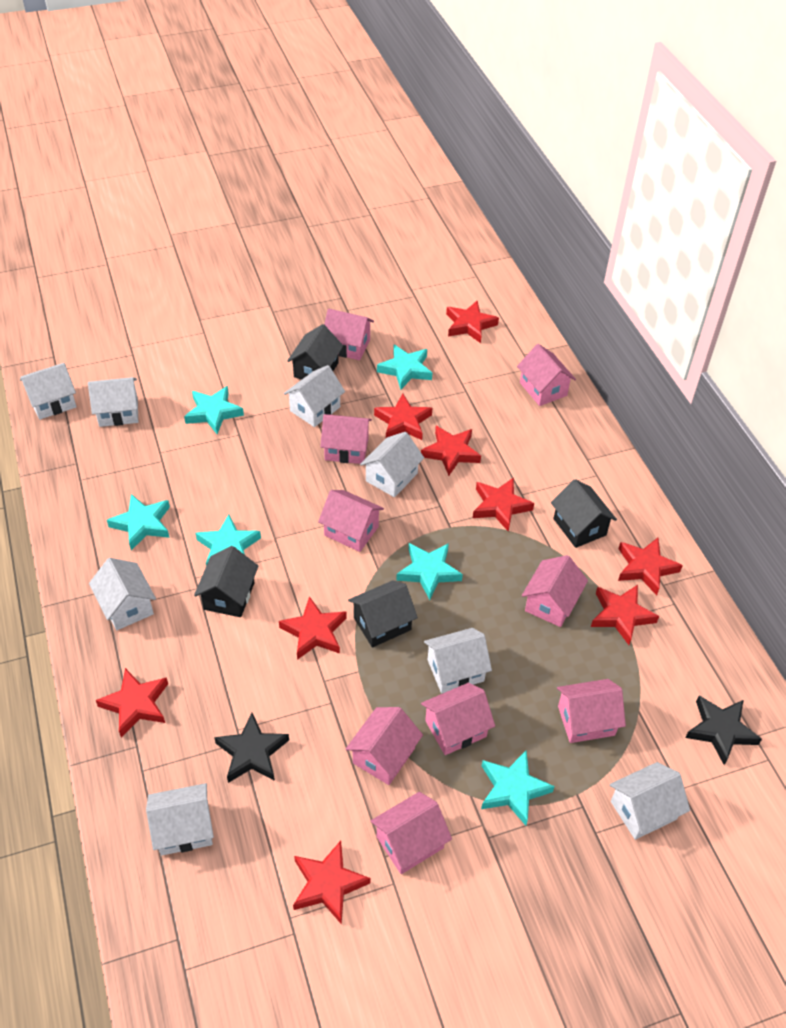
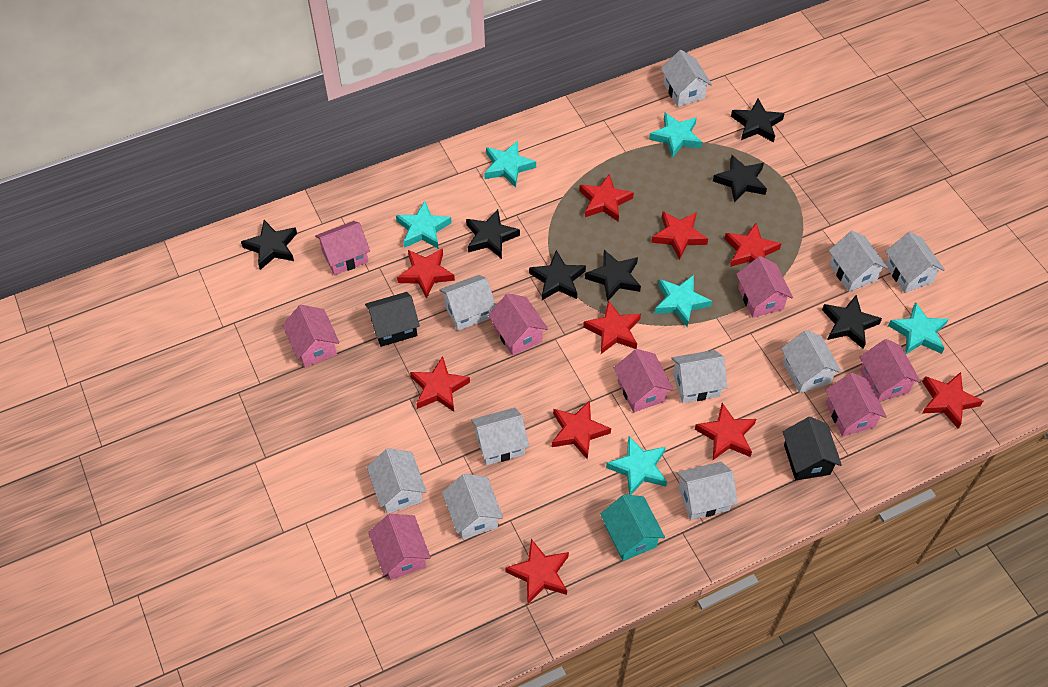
black house: [194,546,259,617] [287,324,343,380] [348,580,418,647] [551,479,617,548] = 4 -> [365,292,420,347] [783,417,842,480] = 2
black star: [214,713,289,783] [685,696,762,765] = 2 -> [241,220,297,270] [466,209,520,259] [529,250,586,300] [585,250,641,302] [713,155,767,203] [731,99,785,142] [822,295,882,349] = 7
pink house: [318,490,384,552] [320,414,372,464] [324,309,374,360] [346,707,423,785] [371,792,452,874] [421,683,495,755] [517,344,576,406] [522,555,588,627] [557,679,626,743] = 9 -> [282,305,340,367] [315,221,370,275] [368,514,431,580] [488,294,548,356] [614,349,674,412] [736,256,793,318] [825,373,887,436] [860,339,921,402] = 8
red star: [96,668,168,737] [279,596,347,660] [293,841,370,925] [374,394,432,440] [421,426,481,476] [446,301,499,343] [473,477,534,532] [591,585,659,645] [618,538,683,595] = 9 -> [397,248,455,299] [410,356,470,412] [505,539,569,605] [552,401,611,460] [579,174,634,222] [583,301,641,354] [651,211,708,260] [695,403,756,460] [724,223,781,267] [922,372,983,429] = 10
turquoise house: none = 0 -> [600,494,665,561] = 1
white house: [20,363,77,420] [88,377,138,427] [89,558,156,630] [146,783,214,856] [284,365,345,427] [360,432,424,497] [424,628,492,693] [610,762,690,840] = 8 -> [367,448,427,514] [439,275,496,331] [442,474,503,540] [471,408,529,465] [661,50,712,107] [671,350,728,403] [677,462,738,520] [781,330,842,393] [829,230,888,292] [885,232,945,293] = 10

